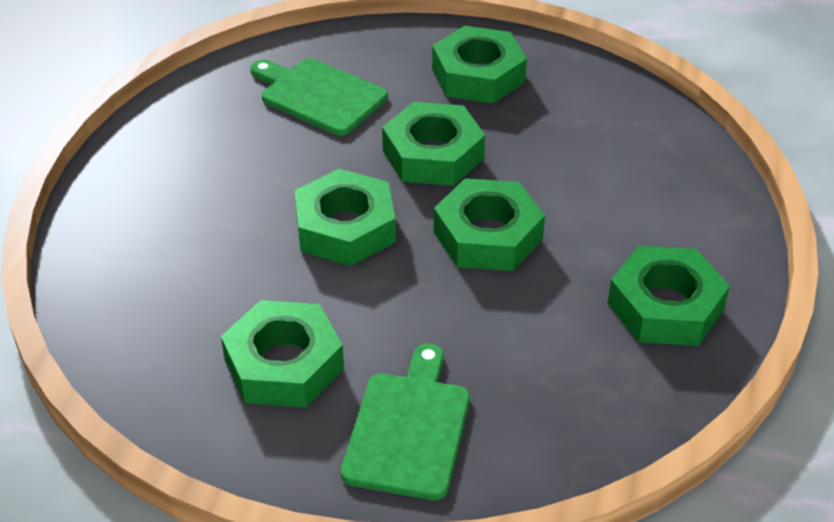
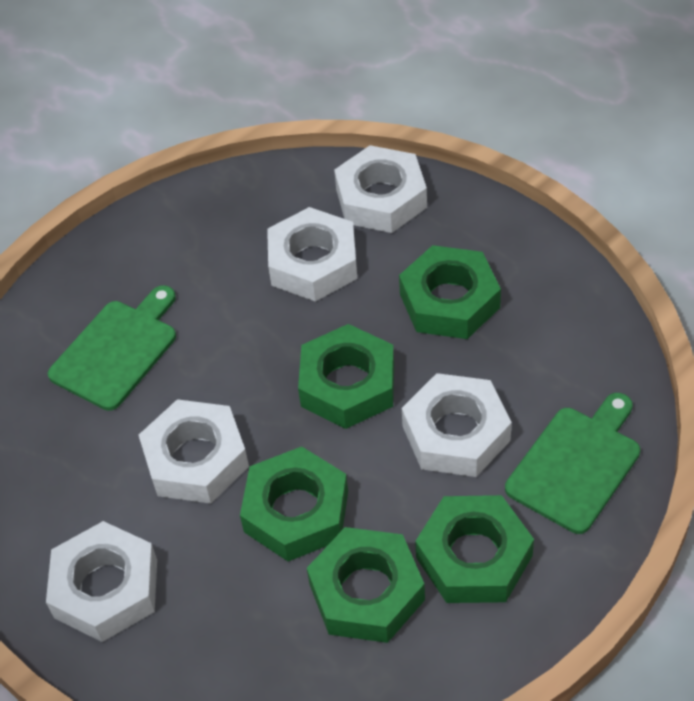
green nut: [221,300,344,408] [294,169,396,266] [382,102,485,186] [432,26,527,103] [434,178,545,271] [607,246,730,346] = 6 -> [240,447,348,561] [298,324,394,429] [307,527,425,643] [399,245,501,339] [415,495,534,603] = 5
white nut: none = 0 -> [46,521,157,642] [139,399,249,504] [267,207,357,301] [334,145,427,233] [402,373,512,477] = 5

